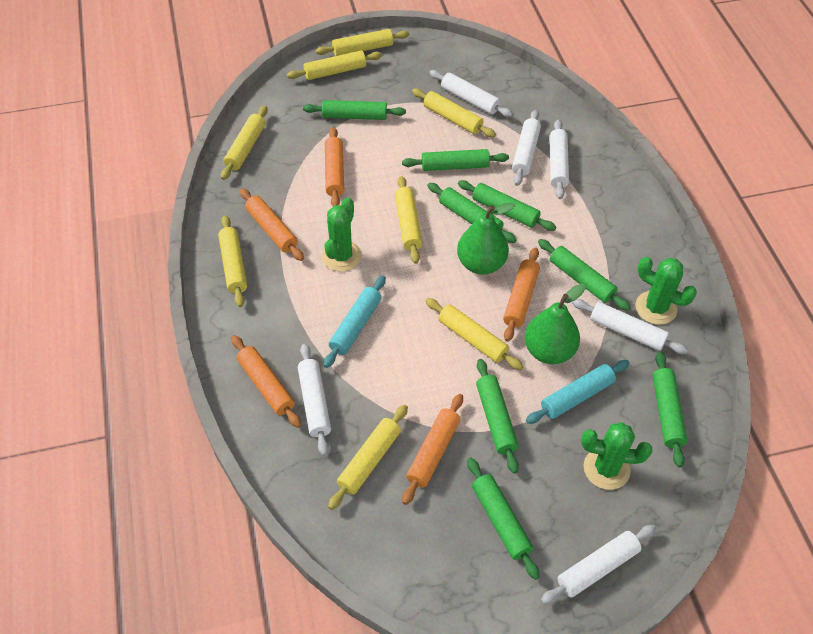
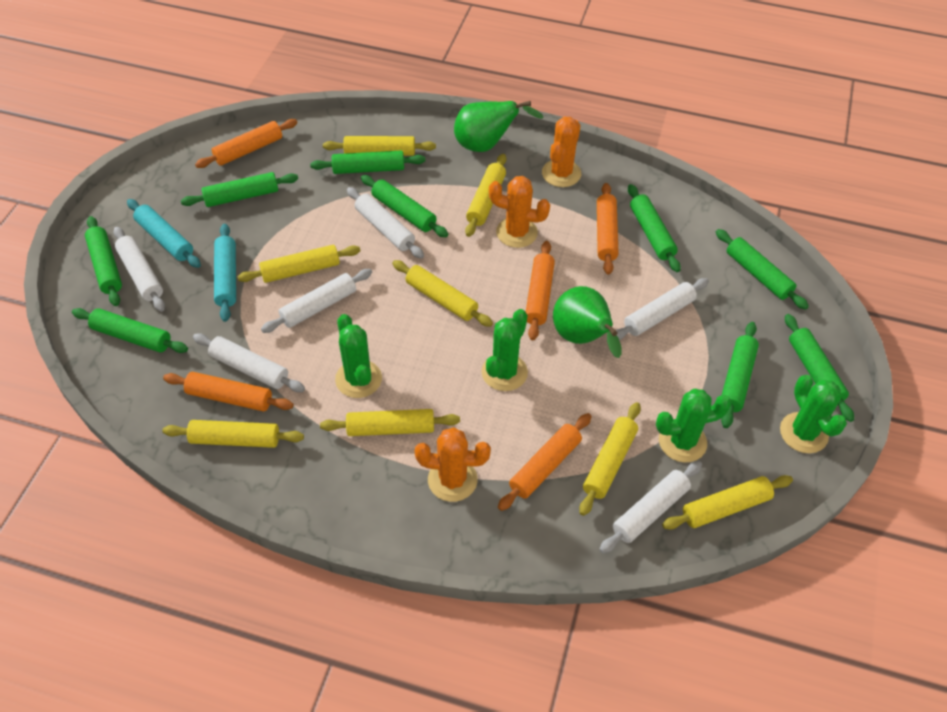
green cactus: [322,197,362,272] [581,422,652,490] [635,257,697,325] = 3 -> [335,314,382,398] [482,309,528,391] [656,389,732,463] [780,375,847,453] = 4
green rolling pin: [303,100,406,120] [402,149,509,171] [427,183,516,243] [458,180,556,231] [467,457,539,580] [476,359,519,474] [538,239,631,311] [653,352,687,468] = 8 -> [72,308,188,353] [85,216,122,306] [181,172,298,207] [310,151,425,174] [361,175,448,237] [628,184,681,272] [716,229,809,310] [721,322,759,428] [785,314,854,422] = 9
orange cactus: none = 0 -> [415,427,491,502] [489,176,550,248] [542,117,581,187] = 3

